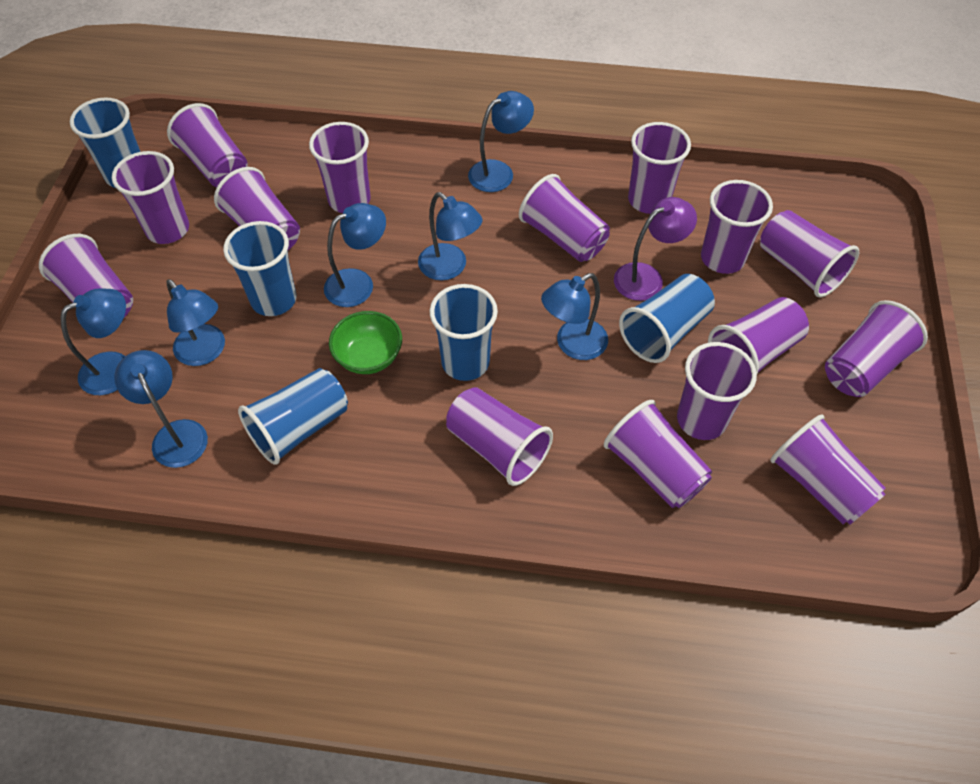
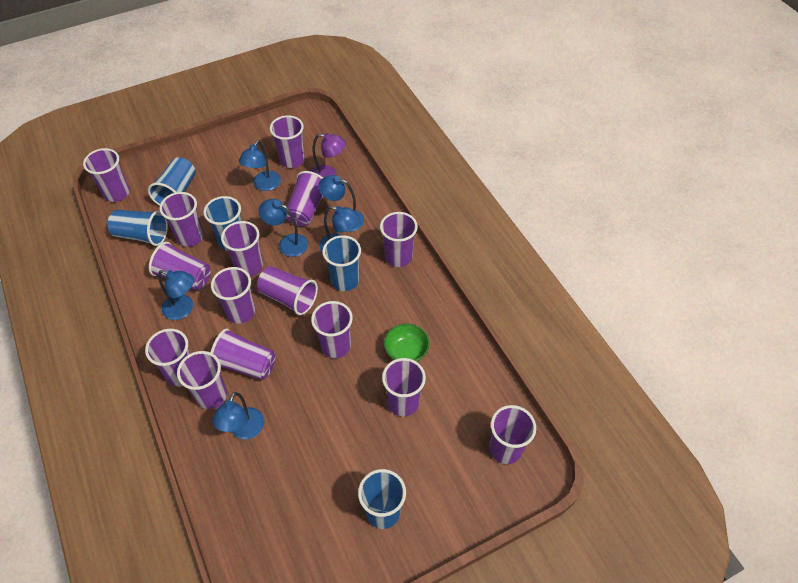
blue lamp: [61,289,126,395] [114,350,208,468] [167,279,225,366] [324,203,386,307] [418,192,482,280] [468,91,534,192] [541,273,608,360] = 7 -> [158,270,194,320] [212,392,264,439] [239,141,281,191] [258,199,308,257] [318,175,364,232] [319,206,359,251] = 6

